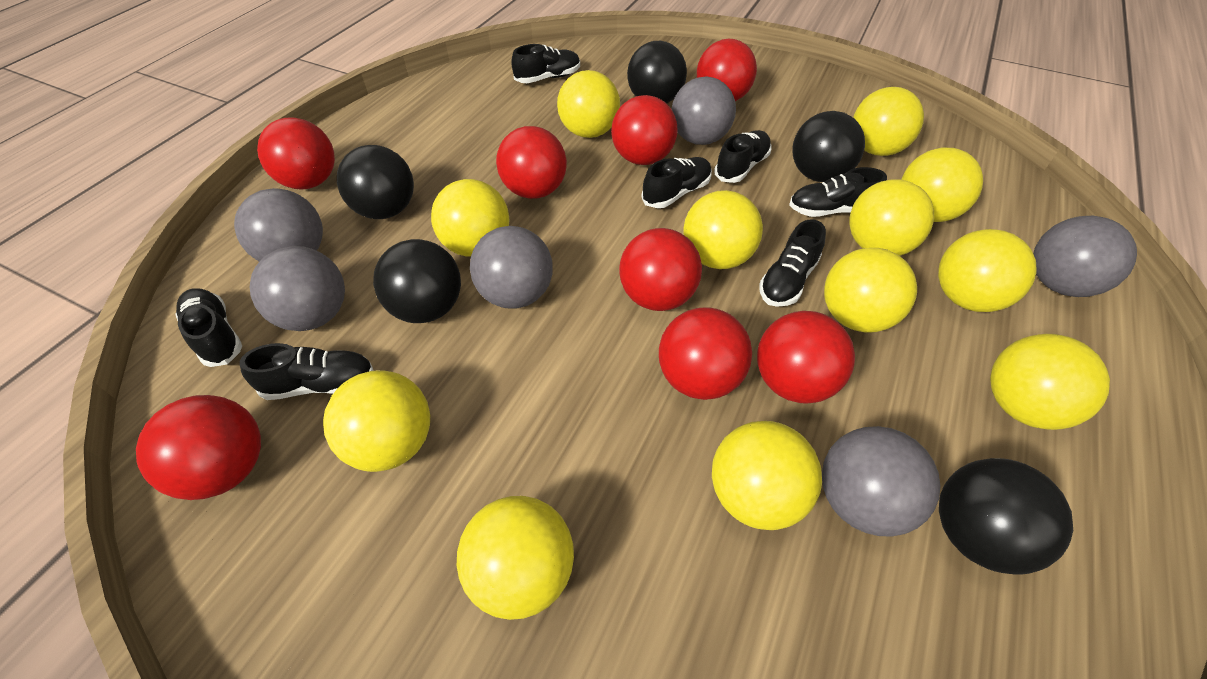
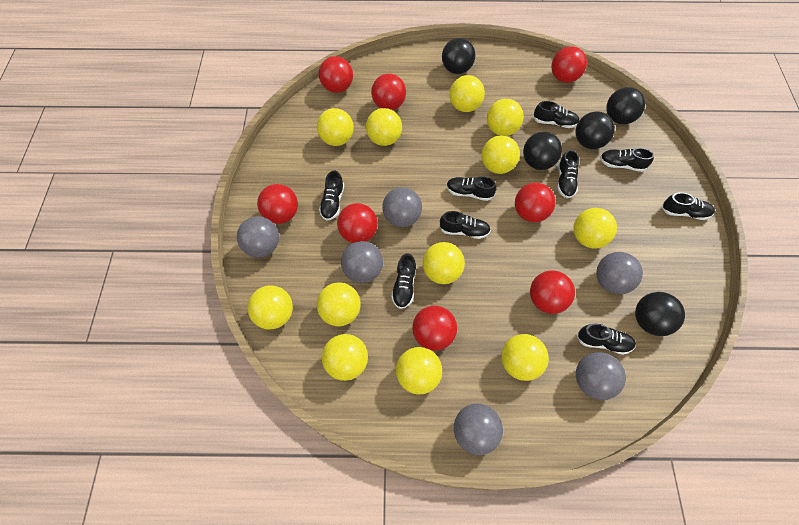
black shoe: [175,288,242,367] [240,343,374,400] [511,44,580,83] [641,157,712,208] [714,130,772,183] [759,219,826,307] [789,167,887,217] = 7 -> [319,171,344,221] [391,253,416,309] [439,211,491,239] [446,176,496,201] [533,101,579,128] [557,149,579,198] [577,323,636,355] [600,148,654,172] [662,192,715,220] = 9

